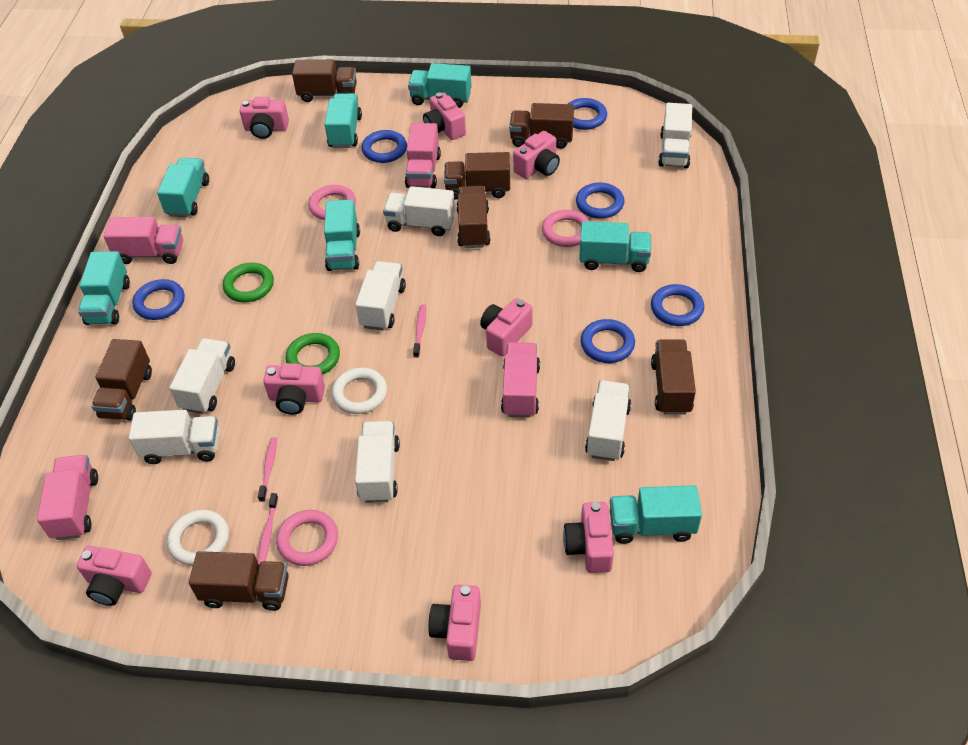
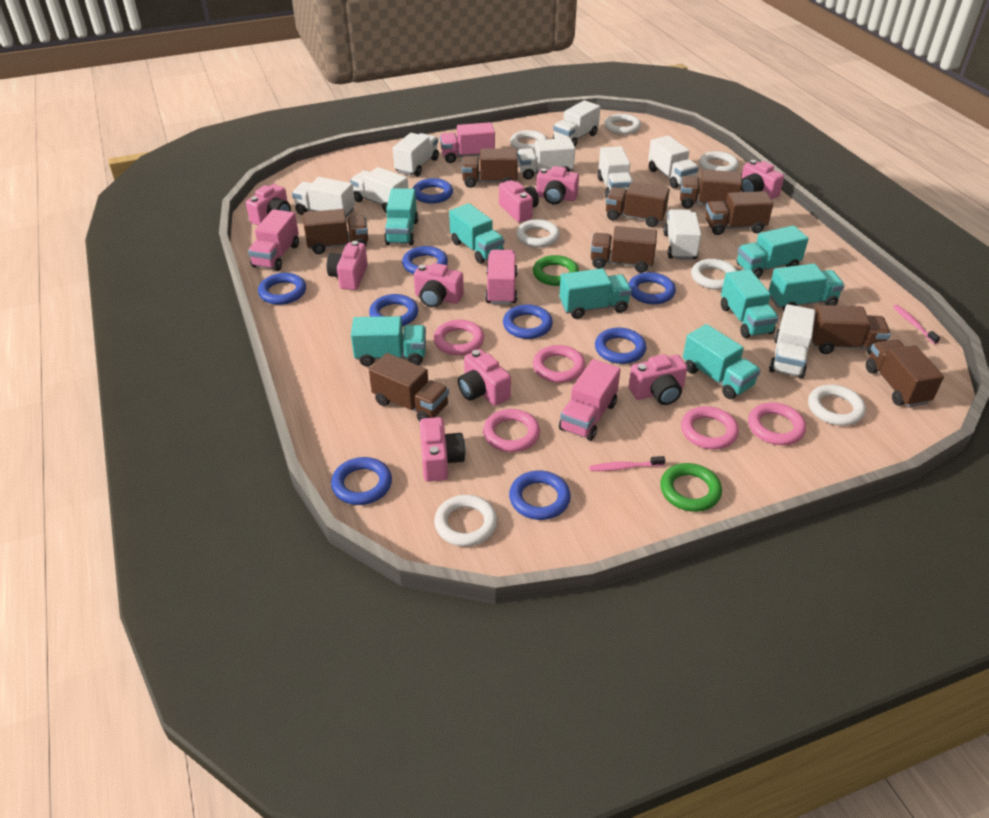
blue ring: [132,279,185,320] [361,130,407,163] [568,98,607,130] [576,182,625,219] [581,319,635,363] [651,284,704,326] = 6 -> [258,273,306,305] [331,457,392,505] [369,294,418,326] [402,246,448,274] [413,178,453,204] [503,304,553,339] [509,471,571,520] [595,328,647,364] [629,272,676,304] = 9
brown truck: [91,339,152,421] [189,551,289,611] [292,59,357,102] [444,152,510,199] [457,186,491,248] [509,103,574,149] [651,339,696,415] = 7 -> [303,209,368,254] [369,353,449,421] [462,148,518,188] [591,226,657,273] [606,182,670,227] [680,169,742,209] [705,191,773,235] [811,305,891,355] [866,339,944,407] = 9
pink camera: [77,546,151,606] [240,97,289,139] [263,363,325,415] [423,93,466,140] [428,585,481,661] [480,298,533,356] [513,131,560,179] [563,502,614,573] = 8 -> [246,184,291,226] [327,241,368,290] [414,263,464,308] [420,417,465,482] [458,349,511,406] [499,180,539,222] [536,166,579,204] [629,354,687,405] [741,160,784,200] = 9
pink ring: [276,510,338,566] [308,185,356,220] [542,210,590,247] = 3 -> [433,320,484,355] [483,409,540,452] [533,345,585,383] [681,406,739,449] [748,402,806,445] = 5
pink toothbrush: [257,493,279,564] [258,437,277,502] [413,304,426,358] = 3 -> [589,456,665,471] [893,305,940,344] = 2
turquoise truck: [78,251,130,325] [157,158,209,217] [324,199,360,271] [325,93,362,148] [408,63,472,108] [579,221,651,272] [610,485,702,544] = 7 -> [351,316,426,367] [384,188,418,245] [449,203,504,264] [559,268,632,319] [683,324,761,399] [721,269,779,338] [737,225,809,278] [769,264,845,311] = 8
white ring: [167,510,229,565] [332,367,387,414] = 2 -> [434,495,497,547] [510,130,547,152] [516,219,560,247] [604,114,641,135] [691,259,737,290] [699,151,739,172] [808,385,866,426] = 7
white truck: [128,410,220,464] [169,338,235,414] [355,261,406,331] [355,421,400,503] [383,186,455,236] [585,381,631,461] [658,103,692,168] = 7 -> [292,177,355,218] [350,167,408,213] [393,133,439,177] [517,138,575,180] [553,100,600,146] [597,146,633,198] [648,135,699,188] [663,209,701,260] [769,304,816,379] = 9

